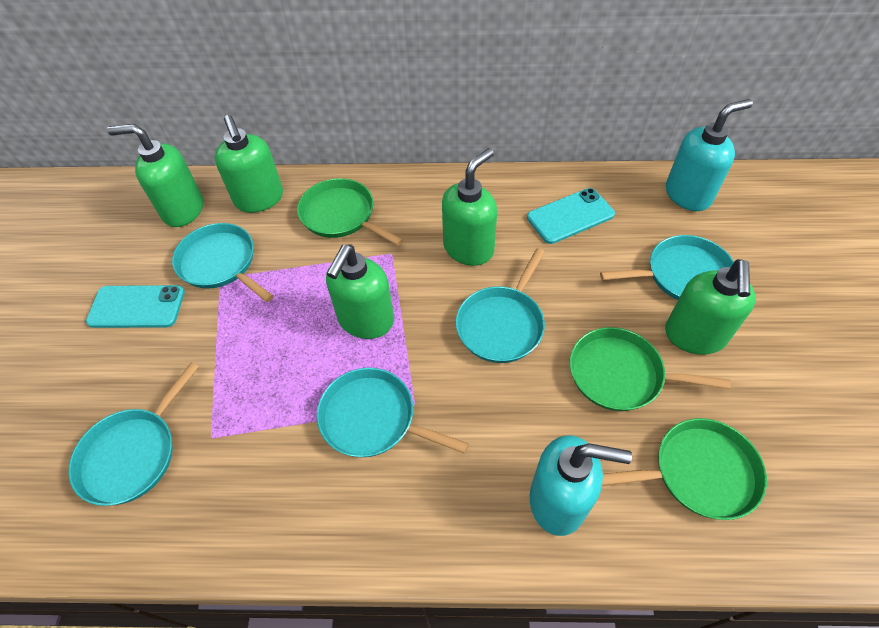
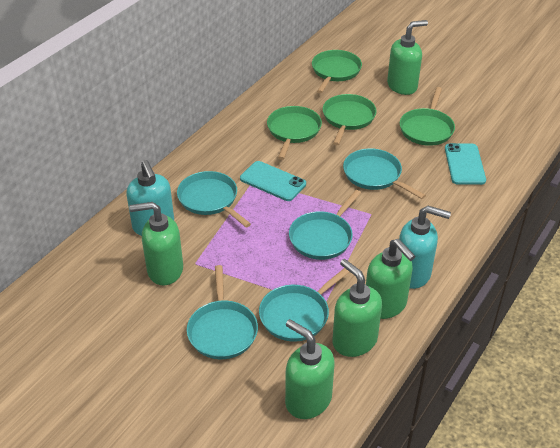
green pan: [297,178,403,246] [570,327,731,411] [602,418,767,520] = 3 -> [267,106,322,160] [312,50,362,93] [323,94,377,145] [400,87,455,146] = 4

